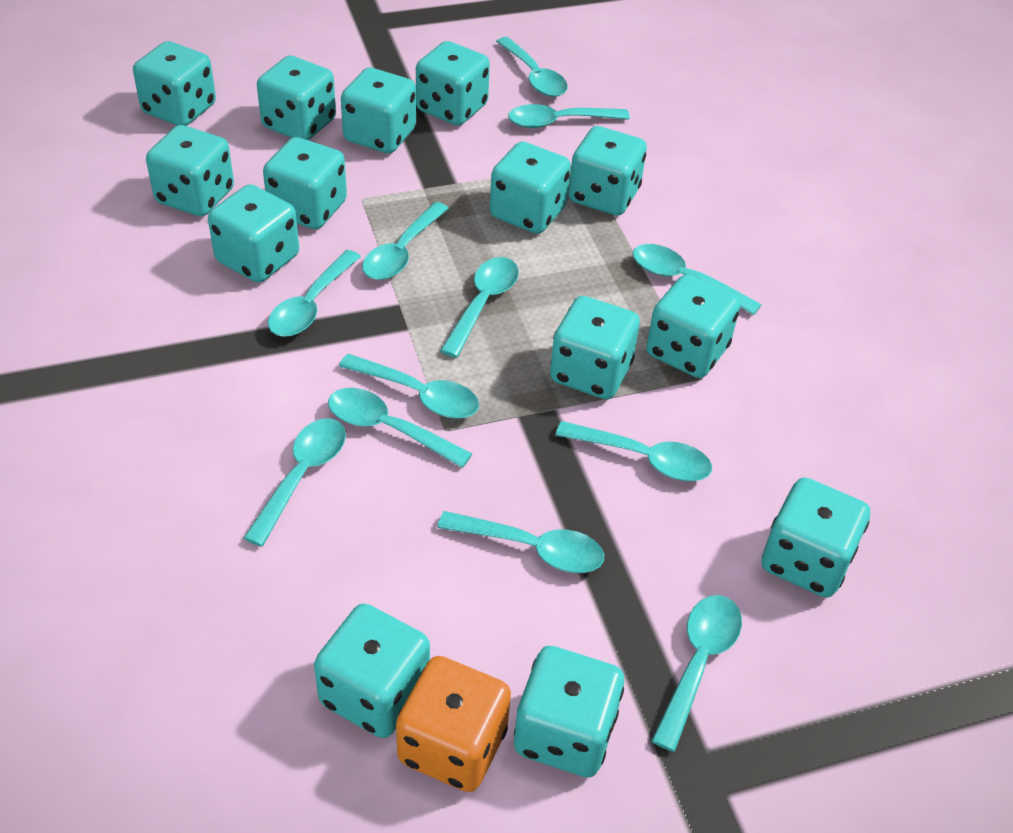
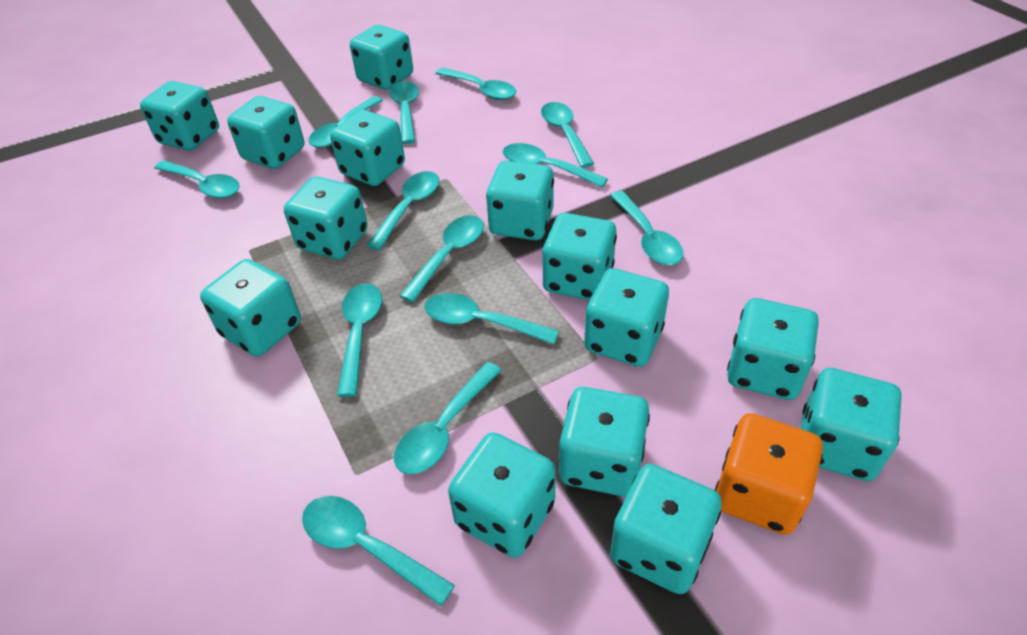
turquoise spoon: [243,418,346,547] [268,250,361,337] [328,388,472,468] [339,354,479,419] [362,202,449,280] [437,511,604,573] [440,257,519,358] [496,37,568,97] [508,104,630,128] [555,421,712,481] [633,244,762,315] [652,595,742,752] = 12 -> [154,160,240,199] [302,496,455,606] [308,96,383,148] [337,283,382,397] [366,171,440,251] [389,81,419,144] [394,362,502,474] [400,215,484,302] [424,293,559,344] [435,68,516,100] [503,143,608,187] [541,102,594,168] [610,191,683,265] = 13

